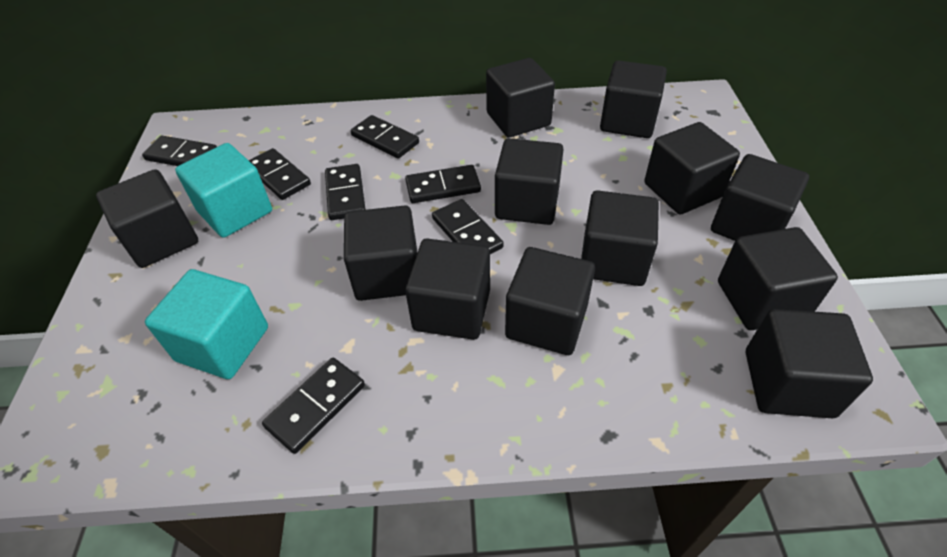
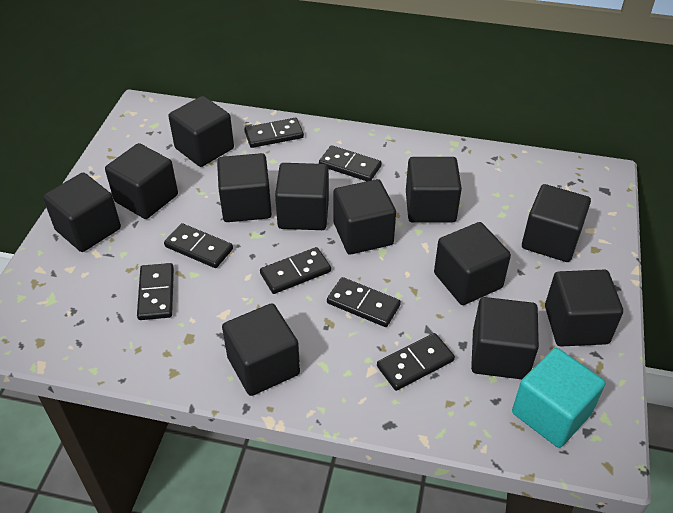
turquoise cube: [145,269,268,379] [175,143,272,238] = 2 -> [512,348,605,448] = 1

